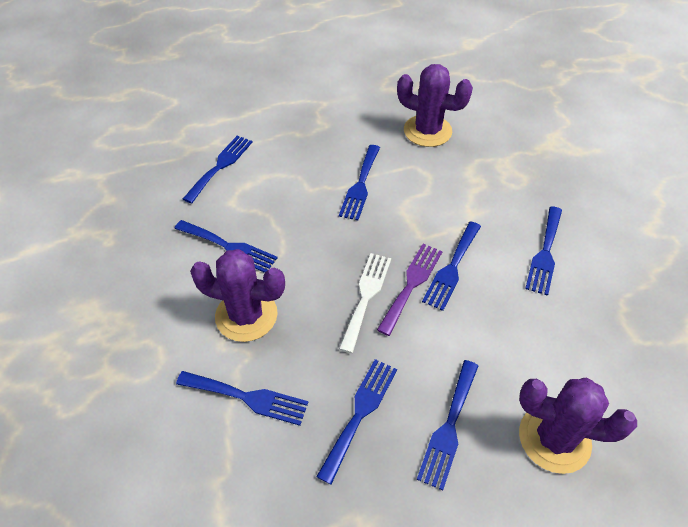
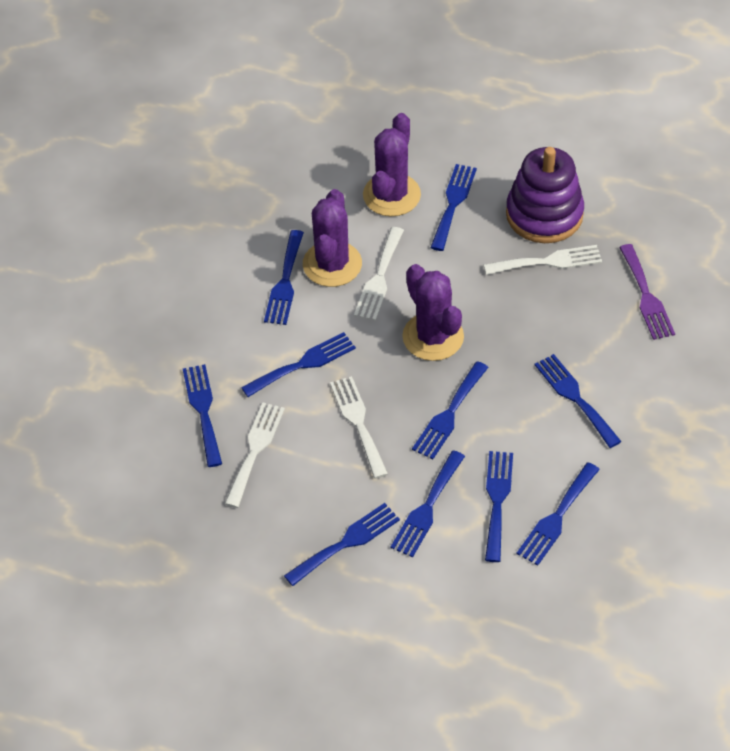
blue fork: [174,220,278,273] [176,371,308,426] [183,136,253,203] [316,359,397,485] [339,145,380,220] [417,360,478,491] [422,221,481,311] [525,206,562,296] = 8 -> [183,364,222,467] [241,332,356,397] [264,230,304,325] [284,503,400,586] [391,450,465,557] [412,361,489,459] [430,164,477,251] [485,451,513,562] [517,462,600,566] [535,354,622,448] = 10
purple stacking toy: none = 0 -> [506,147,584,243] = 1
white fork: [339,253,391,353] = 1 -> [225,402,285,508] [330,376,388,479] [354,227,404,321] [484,245,602,275] = 4

